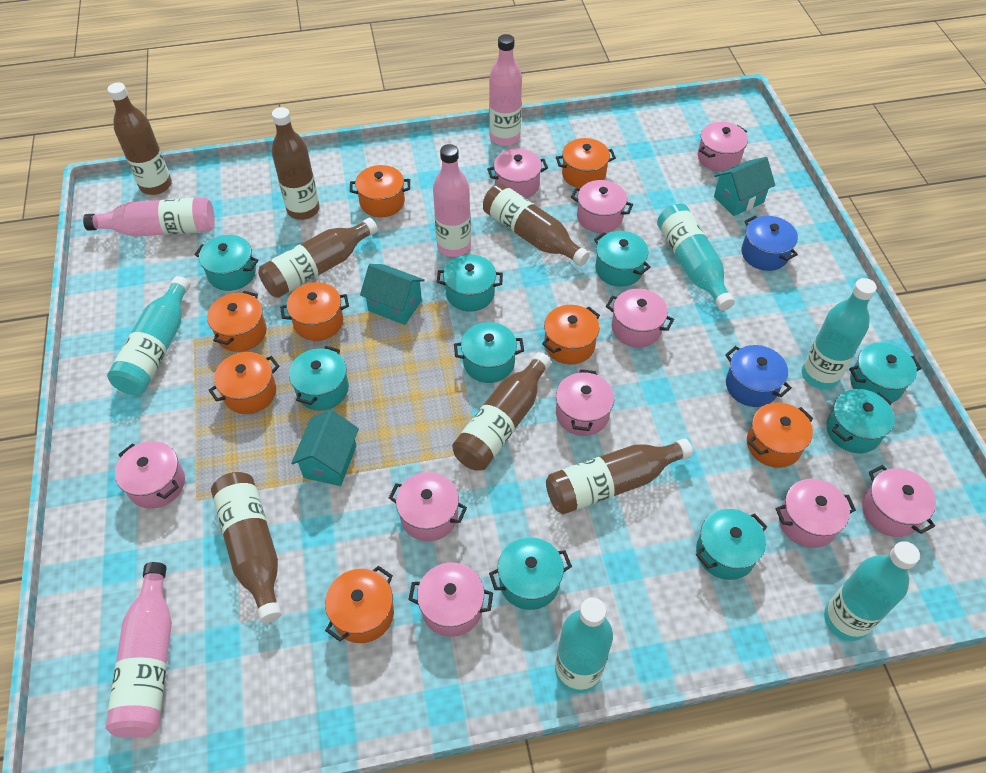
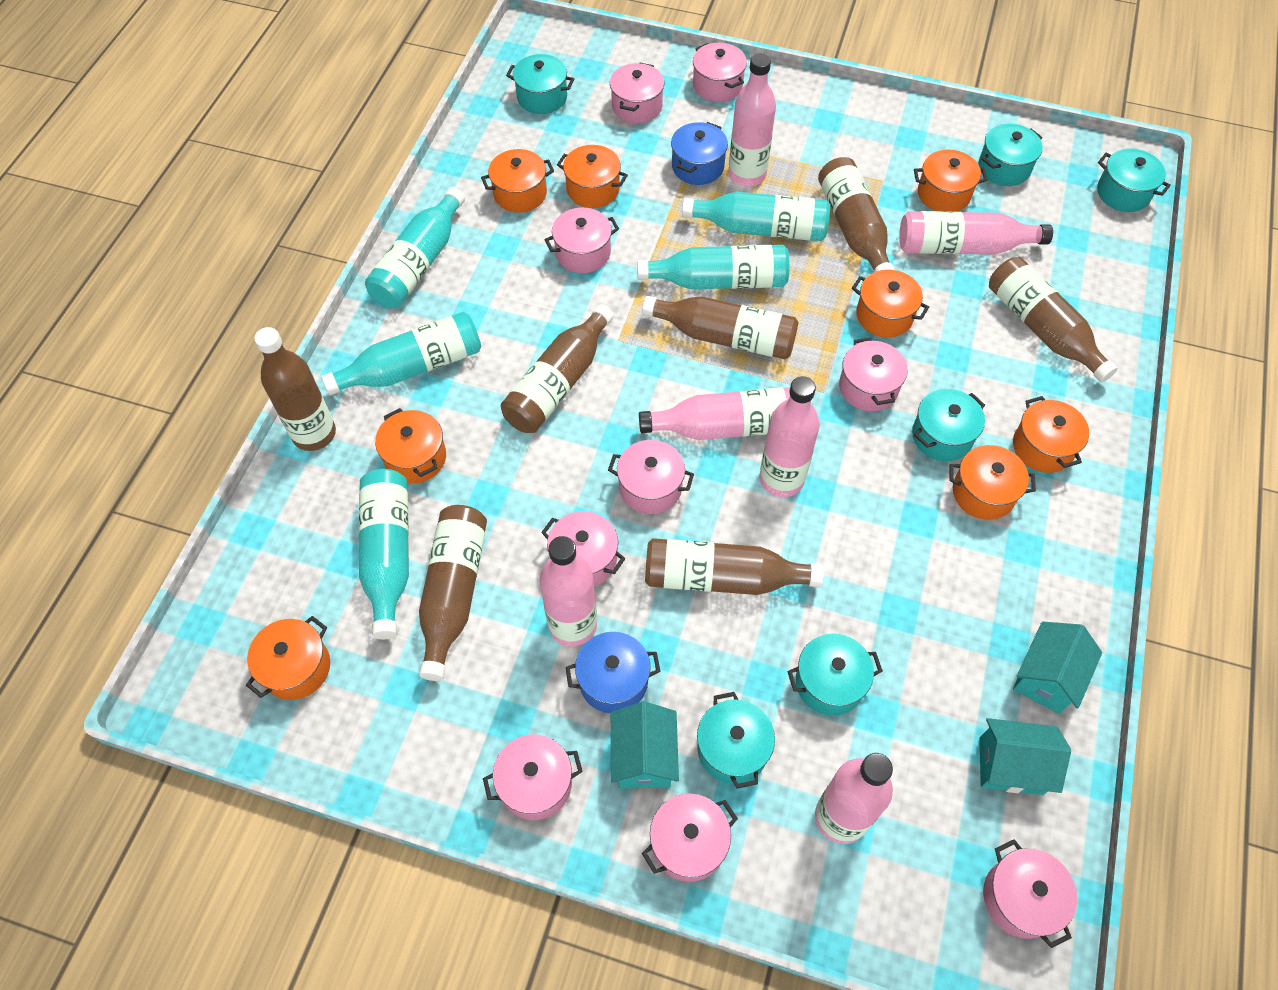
pink bottle: [83,197,215,237] [106,562,172,738] [433,144,471,257] [489,34,522,146] = 4 -> [540,536,597,646] [639,387,790,440] [728,53,776,187] [759,376,820,497] [815,753,893,844] [899,211,1053,254] = 6
pink pot: [115,441,185,509] [389,472,467,541] [408,563,493,637] [487,148,548,199] [556,369,614,436] [571,180,633,233] [606,289,674,348] [698,122,748,172] [776,479,856,548] [862,465,936,537] = 10 -> [483,735,583,820] [541,511,625,586] [544,208,619,273] [608,440,694,514] [610,62,664,124] [642,794,738,882] [693,43,747,102] [839,337,908,411] [983,839,1077,948] = 9
turquoise pot: [194,235,259,291] [289,346,349,411] [437,254,503,312] [454,322,524,383] [489,537,572,610] [594,231,651,287] [696,509,767,580] [826,389,895,453] [849,343,922,403] = 9 -> [506,54,574,114] [697,692,775,789] [787,634,883,715] [912,389,985,461] [979,124,1043,186] [1097,149,1171,212] = 6

